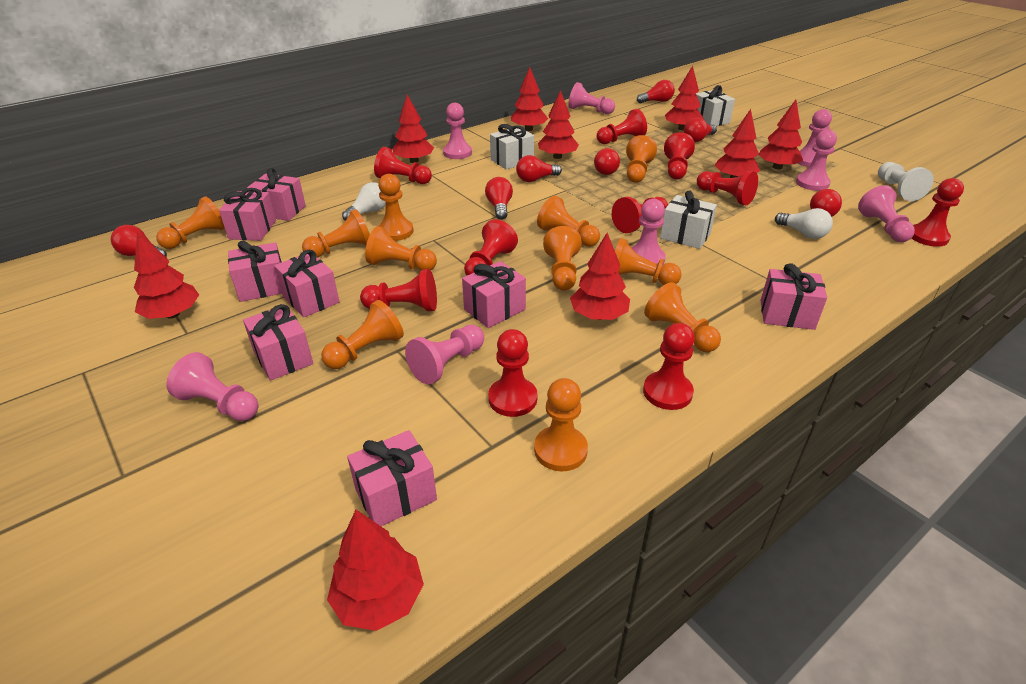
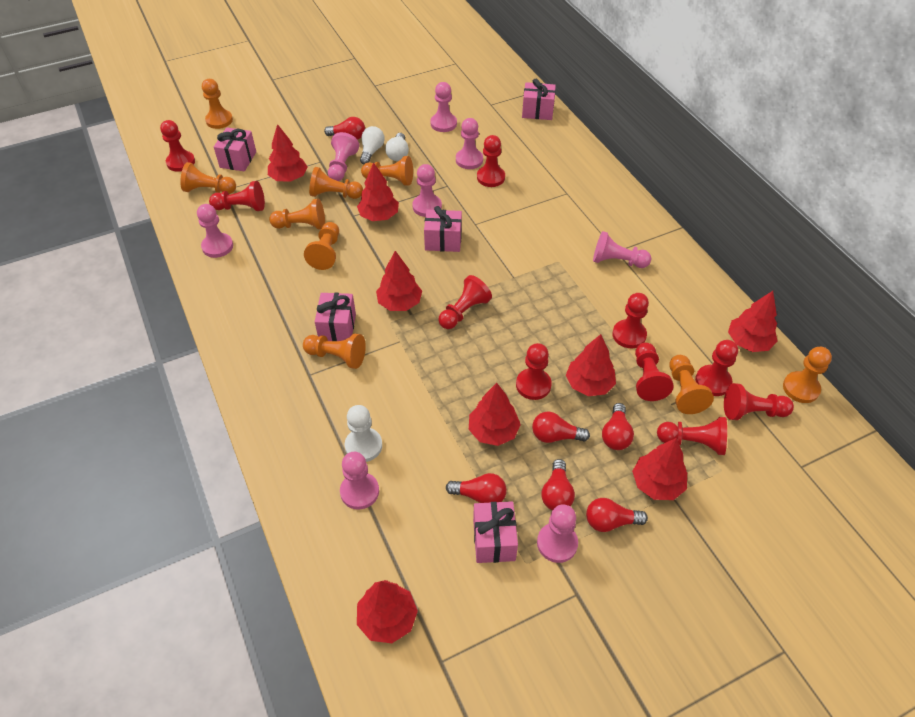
orange pawn: [156,196,225,249] [302,209,370,258] [321,300,404,369] [365,226,437,270] [378,174,414,241] [534,378,588,472] [537,196,600,247] [543,226,582,291] [615,238,681,285] [626,135,657,183] [644,282,721,352] = 11 -> [180,162,236,194] [202,79,233,129] [269,199,325,230] [303,334,366,369] [304,222,339,270] [309,167,363,199] [361,156,413,186] [669,355,714,414] [783,347,832,403] = 9
pink gift: [219,188,276,241] [228,240,282,302] [243,304,313,381] [247,168,306,221] [274,250,339,318] [347,430,437,526] [462,261,526,328] [761,263,827,330] = 8 -> [214,127,256,171] [315,293,356,341] [424,206,462,252] [473,501,518,563] [522,79,556,120] = 5
red light bulb: [111,225,167,257] [485,177,513,220] [516,155,562,182] [594,148,620,175] [637,80,675,103] [684,118,717,142] [810,189,842,217] = 7 -> [324,117,365,140] [446,473,507,503] [532,412,590,443] [542,459,575,510] [586,498,648,532] [602,403,634,450] = 6
red tree: [134,231,199,319] [327,510,424,631] [393,95,434,163] [511,67,548,131] [538,90,579,159] [570,233,630,320] [665,66,704,130] [714,109,760,178] [759,100,803,169] = 9 -> [268,124,307,182] [357,162,399,221] [357,580,418,643] [376,251,422,311] [469,383,521,446] [566,334,616,396] [632,438,687,500] [728,291,778,352] = 8
white gift: [490,124,534,170] [660,190,717,249] [696,85,735,126] = 3 -> none = 0

